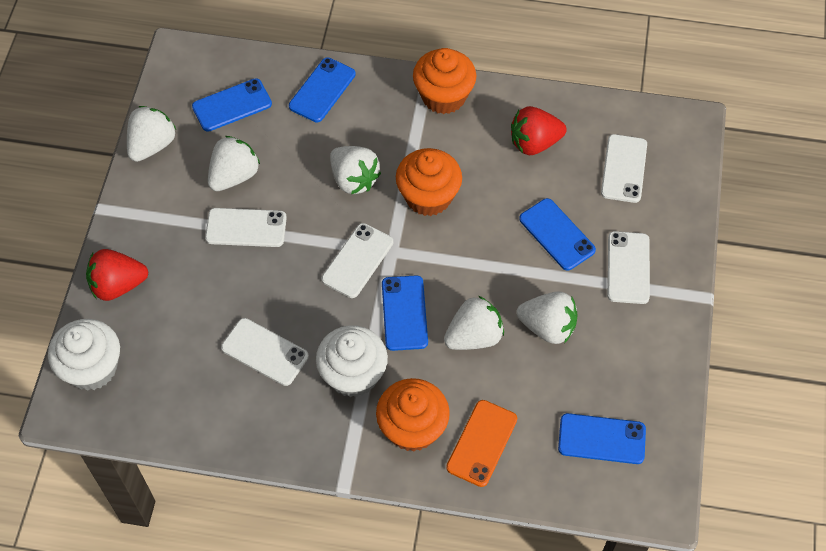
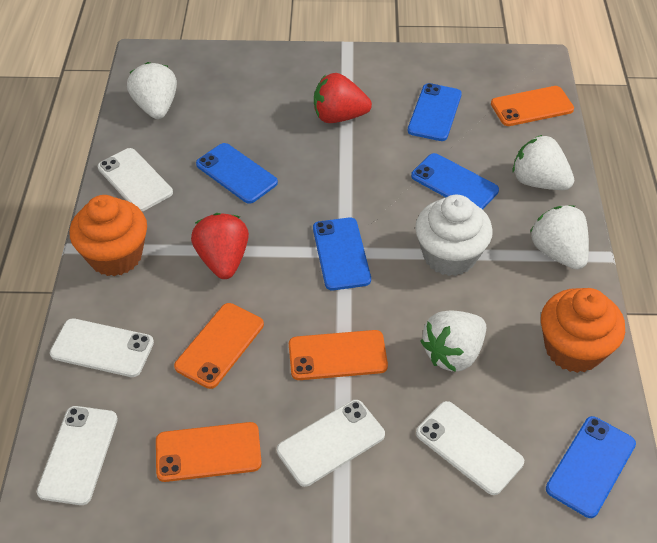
orange cupcake: [376,378,450,451] [396,148,462,216] [413,48,476,114] = 3 -> [70,195,147,276] [541,288,625,373] = 2
orange phone: [446,400,517,487] = 1 -> [156,422,262,482] [174,303,264,389] [289,330,388,380] [491,86,574,126] = 4
white cupcake: [48,319,120,390] [316,325,388,397] = 2 -> [415,195,493,276] = 1
white strawberry: [127,106,176,162] [208,136,260,191] [330,146,381,194] [444,296,504,350] [516,291,577,344] = 5 -> [127,62,177,119] [420,311,486,372] [513,135,574,190] [530,205,589,270] = 4

